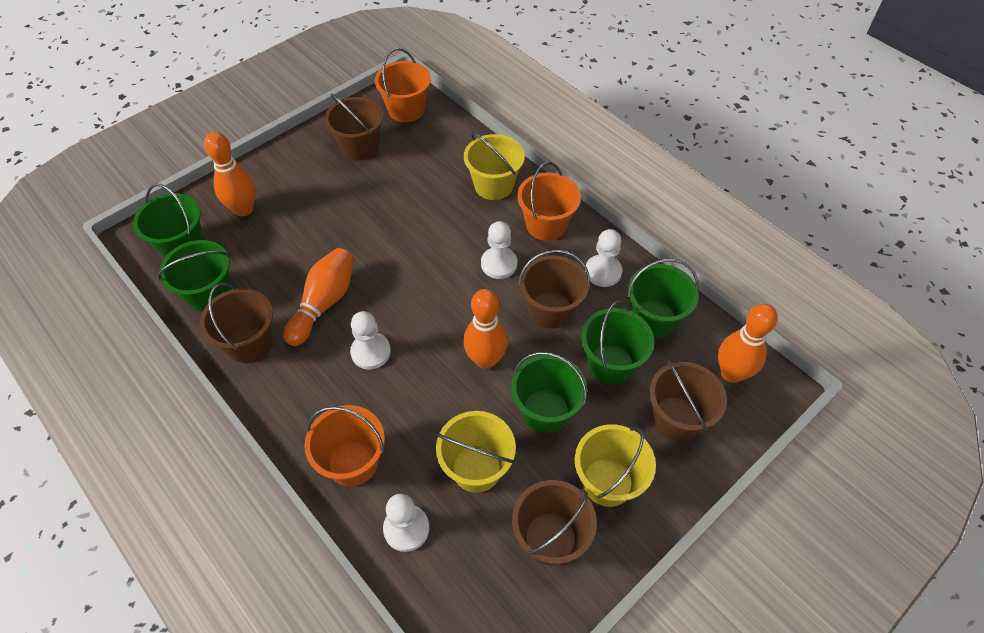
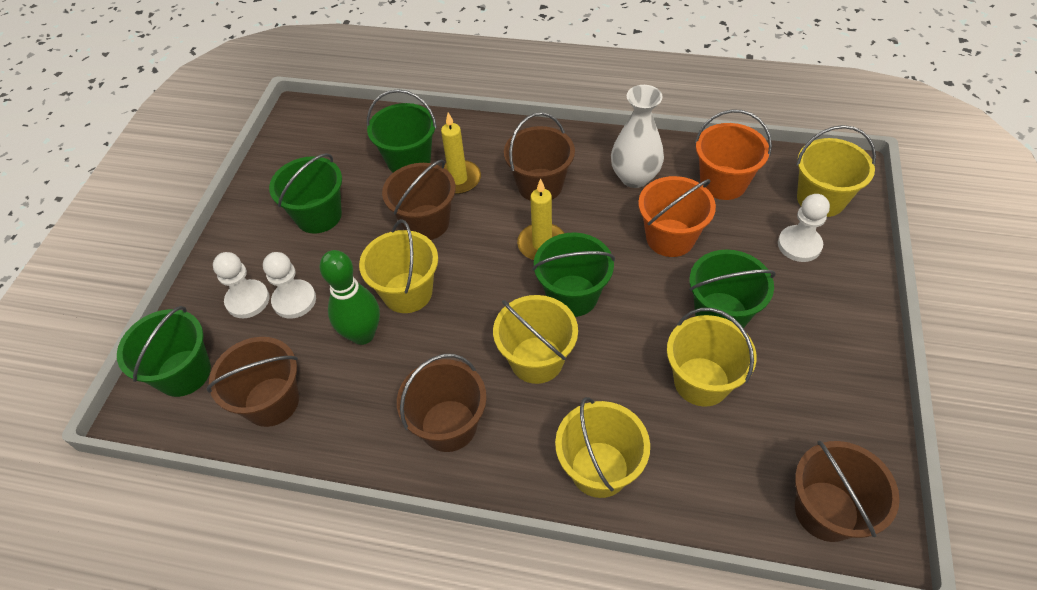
green bowling pin: none = 0 -> [320,250,380,345] = 1
orange bowling pin: [204,132,256,216] [283,248,354,346] [463,289,508,369] [718,304,778,383] = 4 -> none = 0
orange bucket: [304,405,385,487] [375,48,431,122] [517,162,581,241] = 3 -> [638,176,716,257] [695,109,772,200] = 2
white pawn: [350,311,391,369] [383,494,429,552] [481,221,517,279] [585,229,622,287] = 4 -> [213,252,270,318] [263,252,316,319] [778,194,830,262] = 3
white vase: none = 0 -> [611,85,664,188] = 1
yellow bucket: [436,411,516,493] [464,132,525,200] [575,424,656,507] = 3 -> [359,219,438,313] [493,295,578,384] [555,397,650,498] [667,308,757,407] [796,125,876,217] = 5
yellow candle: none = 0 -> [441,112,481,194] [517,179,564,260] = 2

